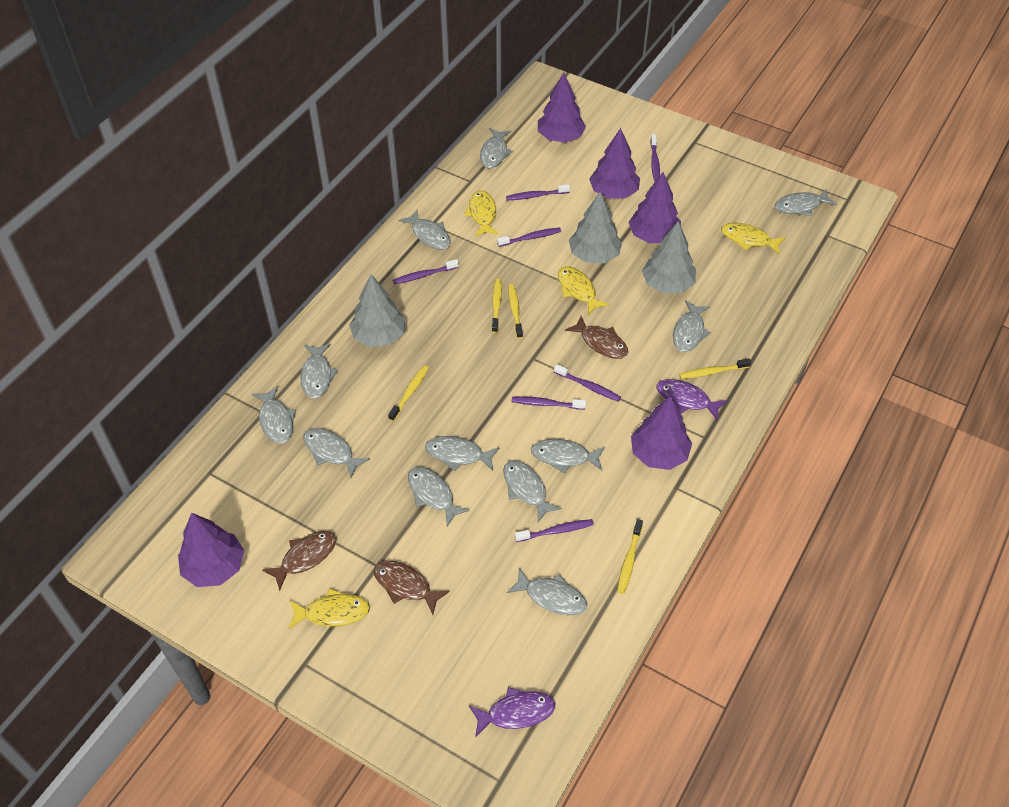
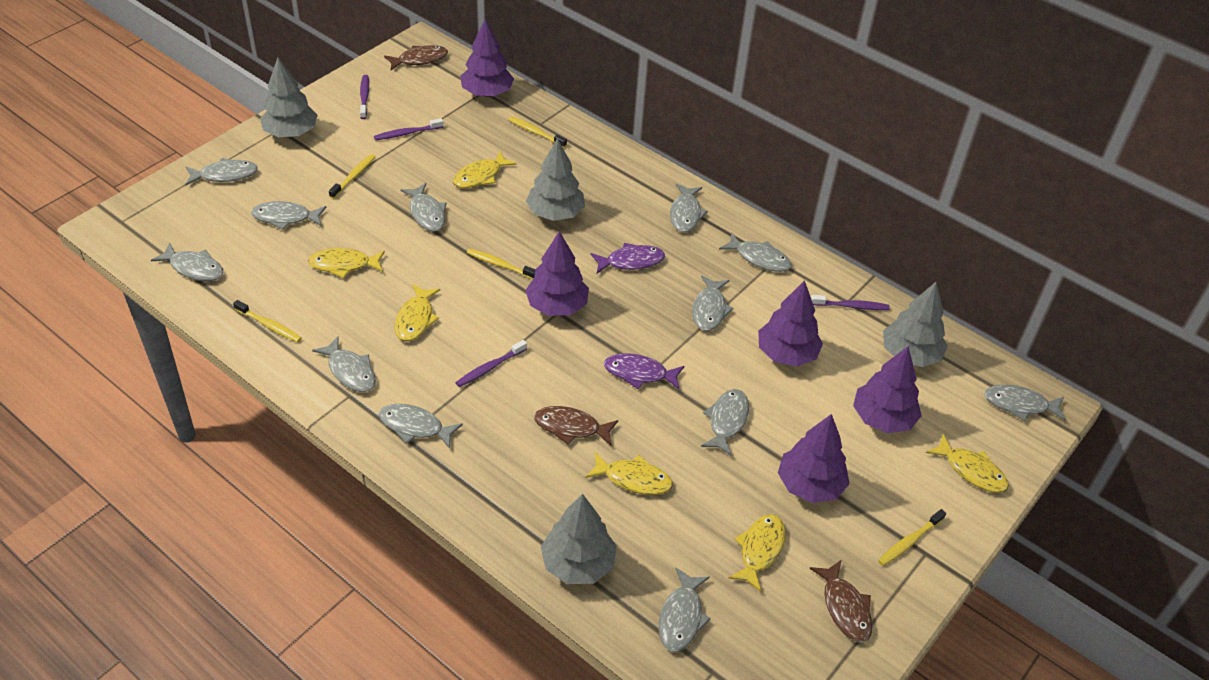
grey tree: [349,274,406,347] [569,192,622,263] [642,221,696,293] = 3 -> [260,58,318,137] [526,138,585,221] [541,494,617,584] [883,282,948,367] = 4
purple toothbrush: [393,259,459,284] [497,227,561,247] [506,184,570,201] [512,396,586,410] [515,519,594,542] [554,364,621,402] [650,134,660,181] = 7 -> [360,75,369,119] [374,118,443,140] [455,340,527,387] [811,295,890,310] = 4
yellow fish: [289,588,370,629] [464,190,499,236] [558,266,609,315] [721,223,786,254] = 4 -> [308,248,385,278] [395,284,440,342] [453,151,517,188] [585,452,673,495] [728,514,786,592] [926,434,1009,493] = 6

